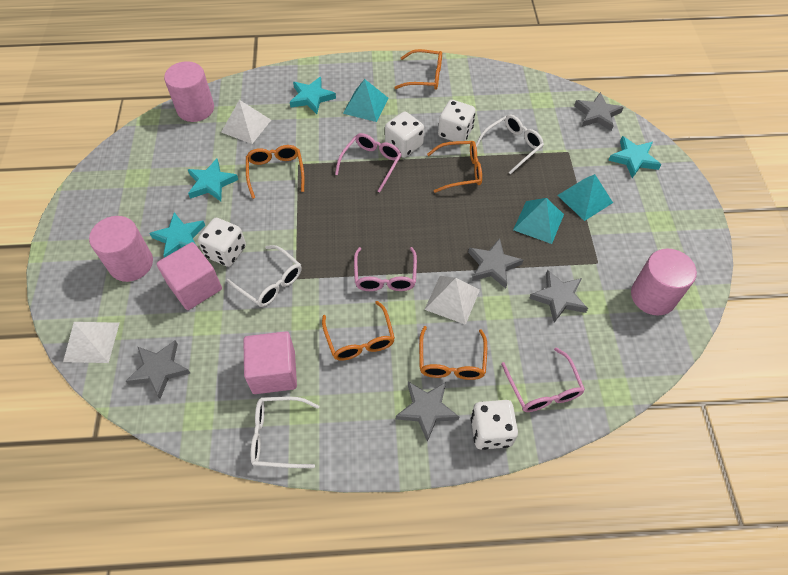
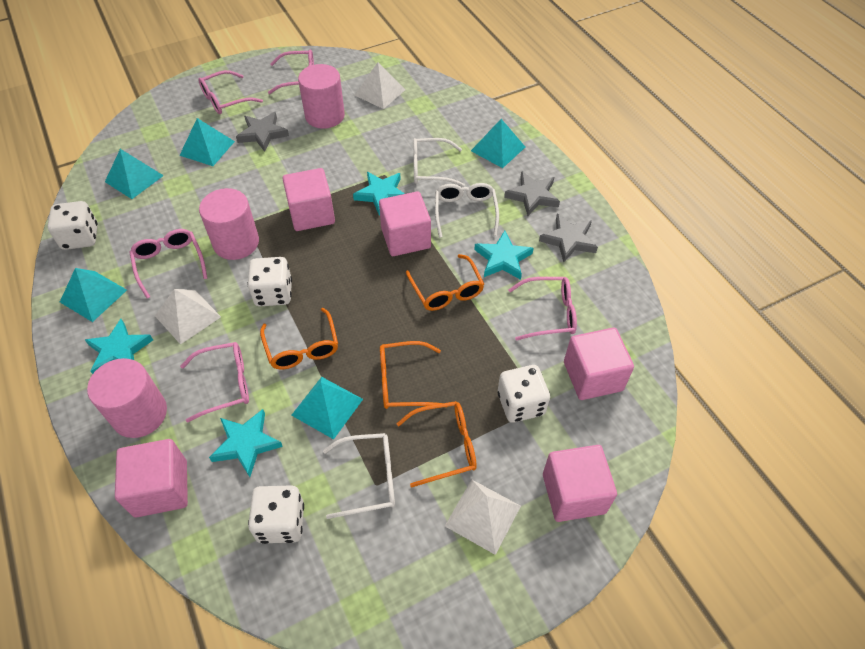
grey star: [126,340,190,399] [396,382,459,442] [468,238,523,288] [529,270,588,323] [574,92,624,131] = 5 -> [236,112,289,152] [504,171,560,216] [539,214,598,262] = 3
orange glasses: [246,145,304,199] [322,301,395,361] [394,49,442,90] [419,326,487,380] [427,141,482,193] = 5 -> [260,308,338,370] [380,341,442,409] [396,401,477,487] [406,254,484,311] = 4
pink cube: [156,242,222,310] [243,331,297,394] = 2 -> [115,439,188,517] [282,168,335,231] [379,191,431,256] [543,445,617,522] [564,328,634,400] = 5
pink glasses: [335,133,402,193] [354,247,417,291] [501,347,585,412] = 3 -> [129,229,208,299] [180,342,249,423] [198,70,263,114] [268,49,314,94] [508,277,577,341] = 5
turquoise pyramid: [343,79,388,122] [513,198,564,244] [557,174,613,221] = 3 -> [60,268,127,322] [105,149,164,199] [179,118,235,166] [291,377,363,439] [471,119,525,168] = 5

